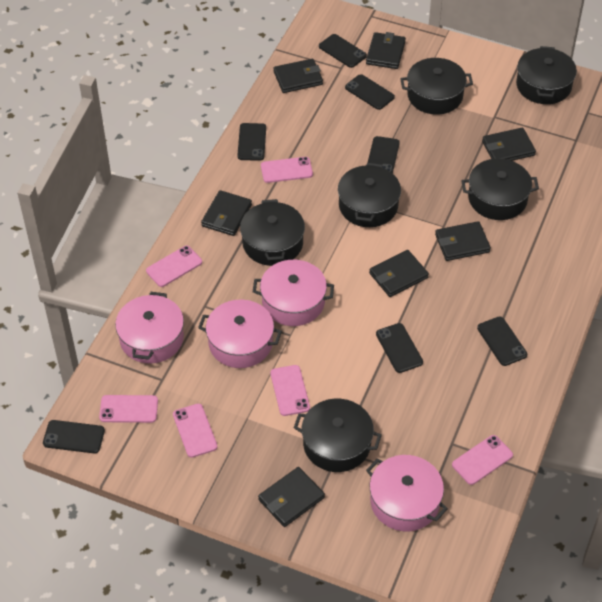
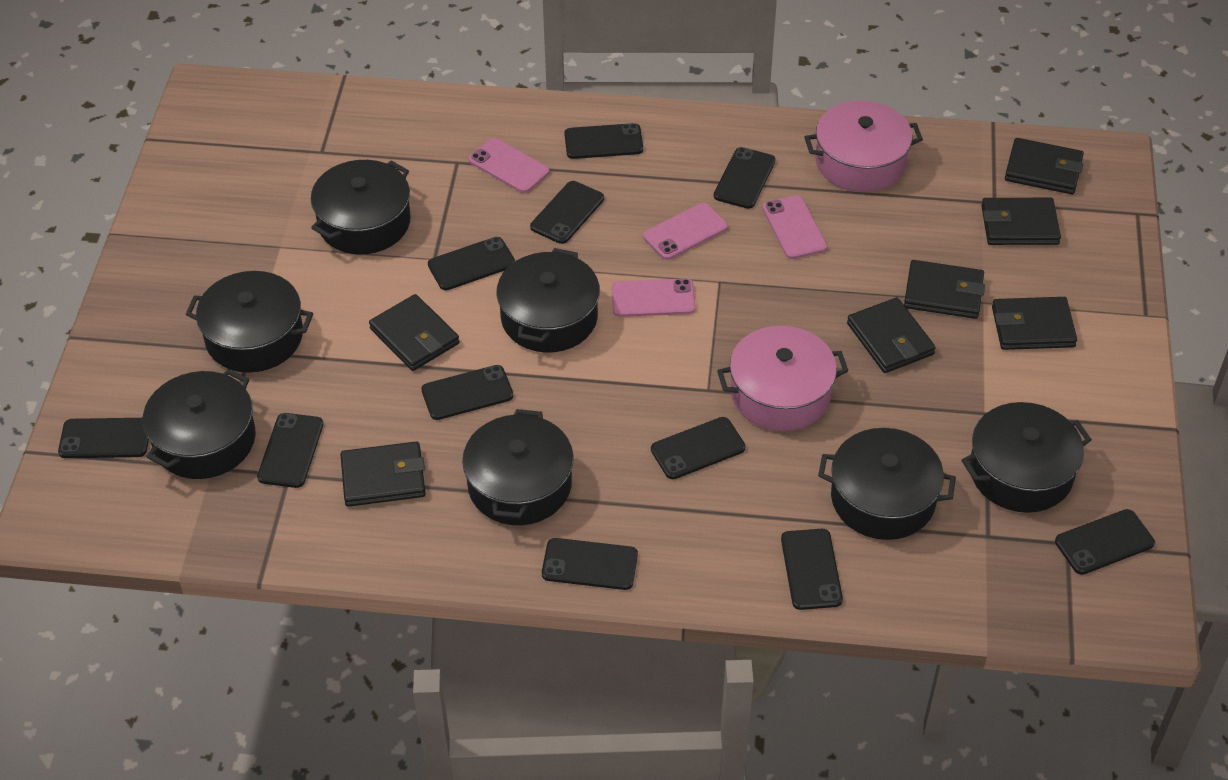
black phone: [43,420,105,453] [237,123,266,161] [319,34,367,68] [345,74,395,110] [368,136,400,173] [376,323,423,373] [477,316,527,366] = 7 -> [58,418,149,458] [257,413,324,488] [421,365,513,420] [428,237,515,290] [530,181,604,244] [542,538,638,590] [564,123,643,159] [651,417,746,479] [714,147,775,209] [781,529,843,610] [1055,509,1155,575] = 11
black pot: [240,199,305,266] [294,399,382,472] [338,163,401,227] [400,58,473,115] [461,159,539,220] [516,46,577,104] = 6 -> [143,369,256,479] [185,271,313,373] [311,160,411,255] [462,409,574,525] [497,248,600,353] [818,428,956,540] [962,402,1092,513] = 7
pink phone: [99,395,158,423] [146,246,202,287] [173,404,218,458] [261,157,313,183] [270,365,310,416] [452,435,513,485] = 6 -> [469,138,549,193] [612,279,696,317] [643,203,728,260] [762,195,827,259] = 4
pink pot: [115,292,184,364] [198,300,282,368] [253,260,334,326] [366,455,448,531] = 4 -> [717,326,848,431] [804,101,923,192] = 2

